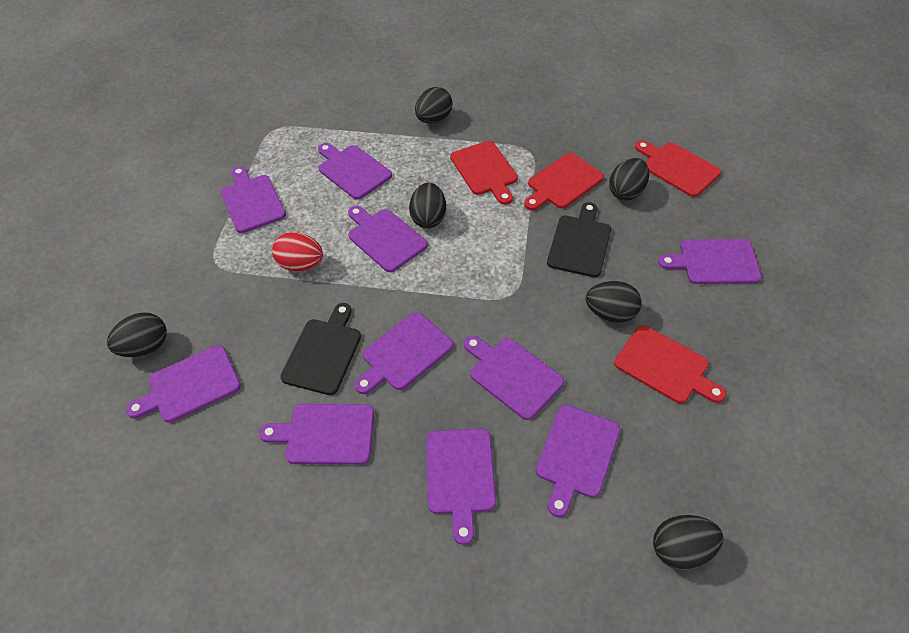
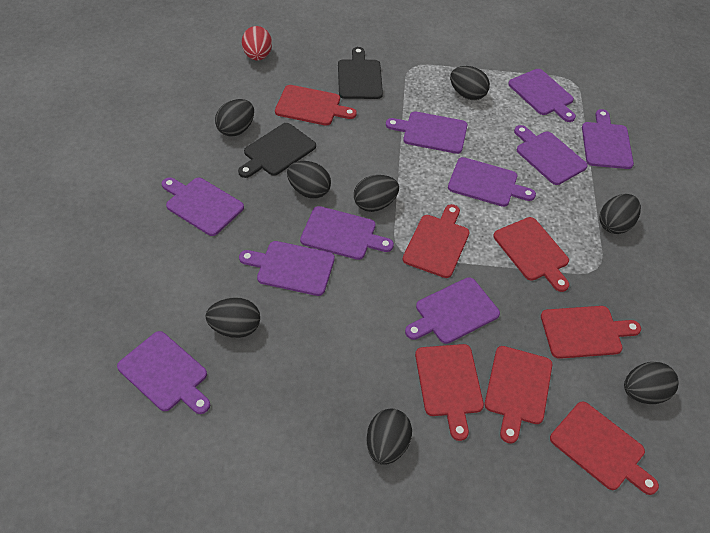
black egg: [107,312,167,357] [409,183,446,228] [415,87,453,123] [586,281,642,323] [609,158,649,200] [653,515,723,570] = 6 -> [206,297,260,338] [215,99,254,137] [287,161,331,199] [354,175,399,212] [366,409,412,465] [450,66,490,100] [600,194,641,234] [624,362,679,404] = 8
red cutting board: [450,141,518,205] [524,153,604,210] [614,325,726,403] [635,140,721,197] = 4 -> [275,85,357,126] [403,204,469,278] [415,344,484,441] [485,346,552,444] [493,217,569,292] [541,306,641,359] [550,401,659,495] = 7

